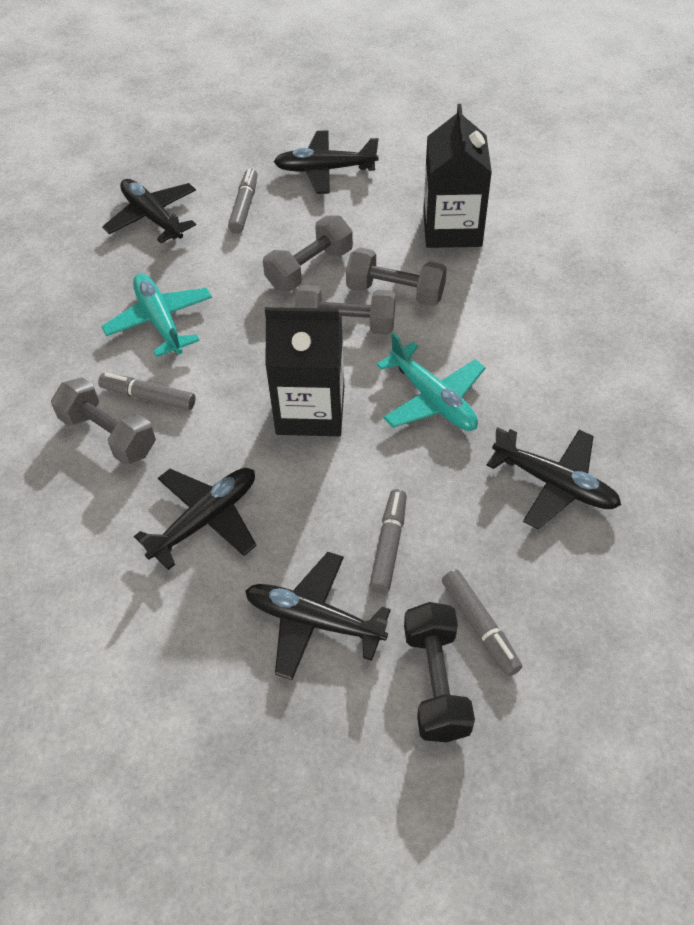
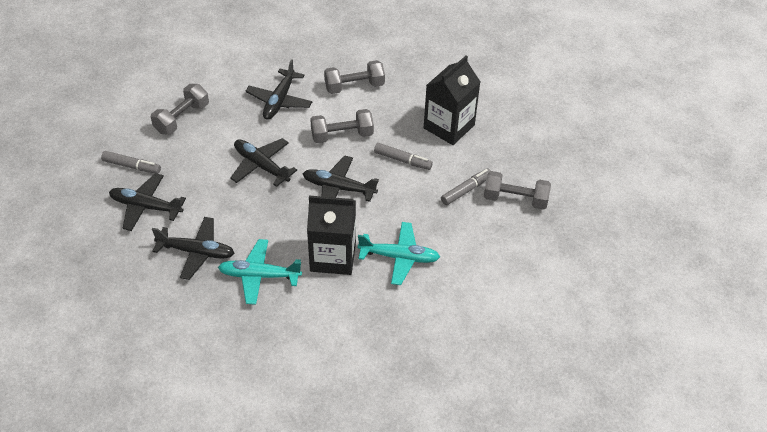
black dumbbell: [404,602,475,742] = 1 -> none = 0
grey marker: [98,373,196,410] [228,169,258,234] [370,489,407,593] [442,569,522,676] = 4 -> [101,151,161,174] [374,143,433,170] [441,169,491,205] = 3

